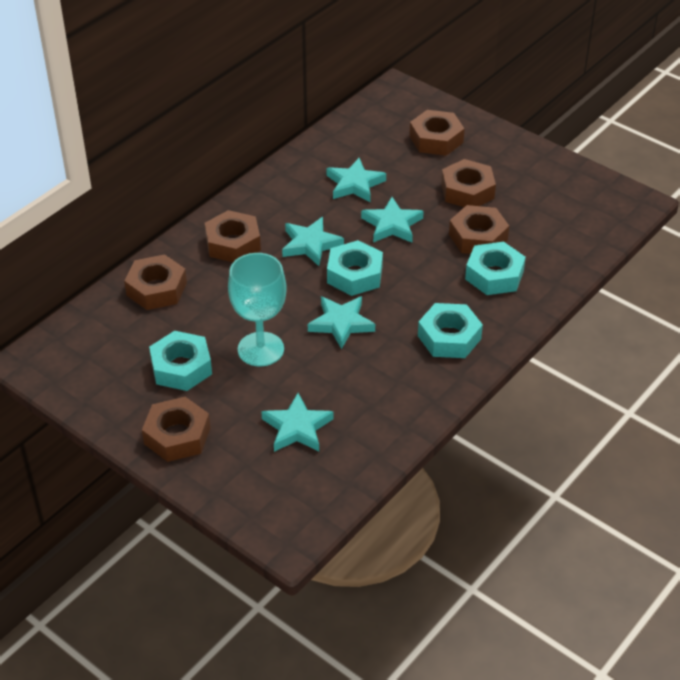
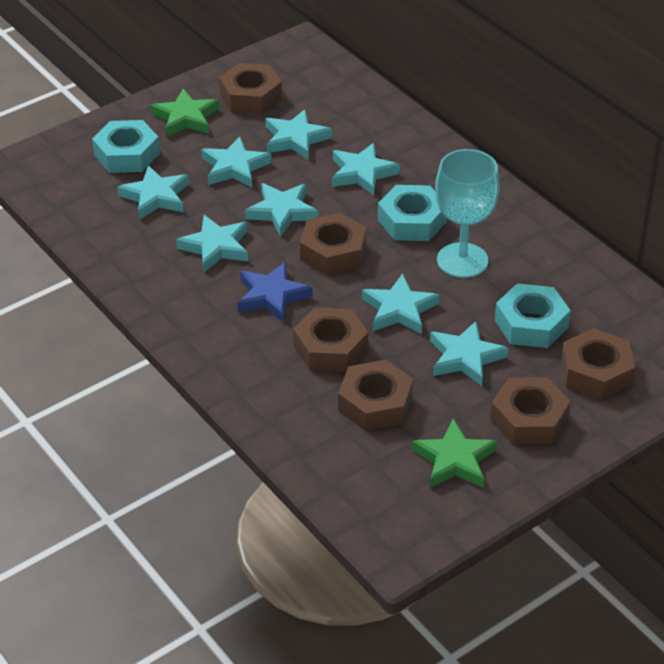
blue star: none = 0 -> [237,262,313,322] = 1
green star: none = 0 -> [150,89,219,137] [412,419,497,488] = 2
turquoise nut: [149,331,212,391] [327,240,383,296] [418,303,483,358] [465,242,526,295] = 4 -> [92,120,160,173] [378,185,447,241] [495,283,571,348] = 3
turquoise star: [261,393,334,452] [282,217,344,266] [308,296,375,349] [327,158,386,202] [361,197,424,243] = 5 -> [117,165,189,220] [176,215,248,272] [201,136,272,188] [245,183,319,237] [265,109,332,160] [332,143,400,196] [362,274,440,334] [430,321,509,386] = 8

